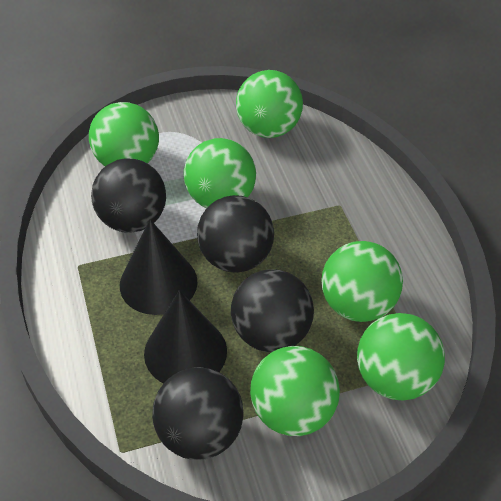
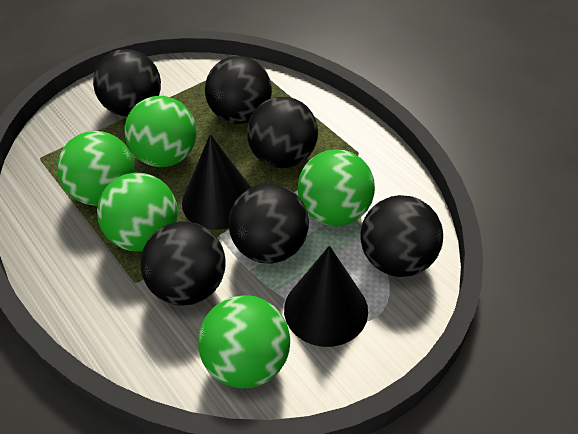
black ball: [91,158,166,233] [152,367,244,460] [197,195,274,273] [231,269,314,352] = 4 -> [93,49,161,116] [141,221,226,306] [205,56,272,124] [229,183,309,264] [247,97,318,168] [360,195,443,277] = 6
green ball: [89,102,159,166] [184,138,256,208] [236,70,303,138] [250,346,340,436] [321,241,403,322] [357,313,445,400] = 6 -> [57,131,135,206] [97,173,178,252] [125,96,197,167] [198,295,290,389] [298,149,375,226] = 5

